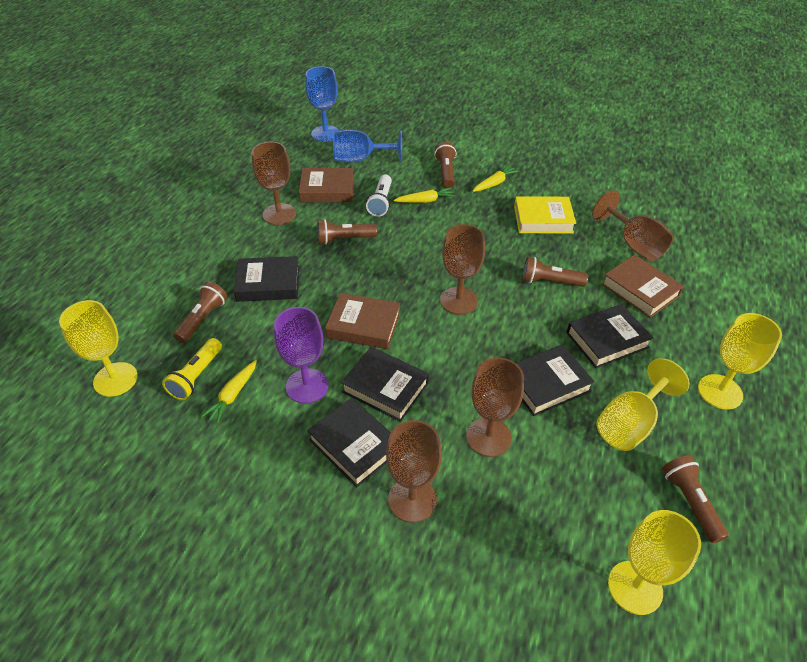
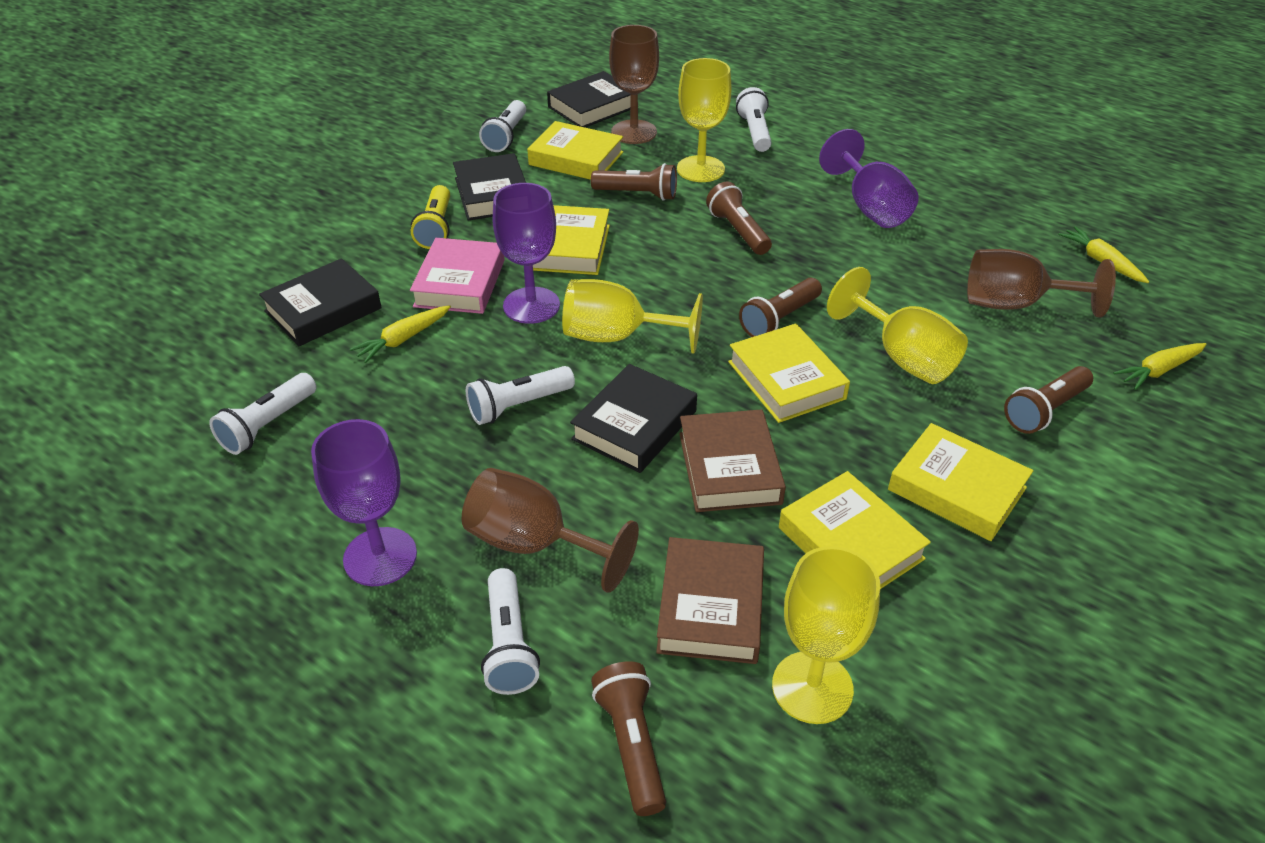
black book: [234,256,299,302] [307,398,391,487] [341,347,429,422] [516,344,595,416] [566,304,654,368] = 5 -> [259,258,382,346] [453,153,526,221] [547,71,631,127] [570,364,697,473] = 4
blue goblet: [305,66,339,142] [333,129,402,163] = 2 -> none = 0
brown book: [299,168,354,202] [325,293,400,349] [602,255,684,318] = 3 -> [656,537,764,664] [679,409,786,512] = 2
brown goblet: [252,142,296,225] [386,420,442,523] [440,224,485,315] [466,357,524,457] [592,190,673,261] = 5 -> [462,468,639,593] [609,25,659,144] [967,249,1116,317] = 3
pink book: none = 0 -> [410,238,505,314] = 1
purple goblet: [274,307,328,404] = 1 -> [311,419,417,586] [493,183,560,324] [819,129,919,228] = 3
white flashlight: [366,174,392,217] = 1 -> [209,373,316,455] [466,366,575,425] [479,100,526,152] [481,568,540,695] [736,87,772,152] = 5
yellow book: [514,196,576,234] = 1 -> [527,121,623,180] [533,205,610,275] [728,324,850,423] [779,471,931,589] [888,423,1033,541] = 5

